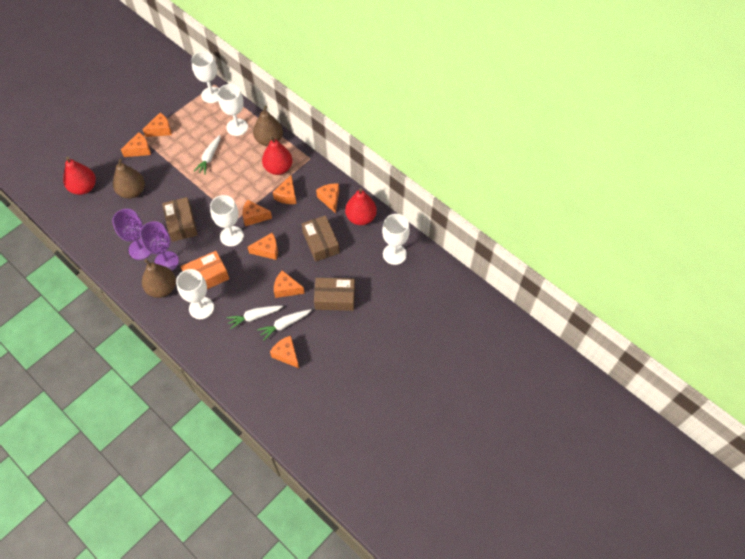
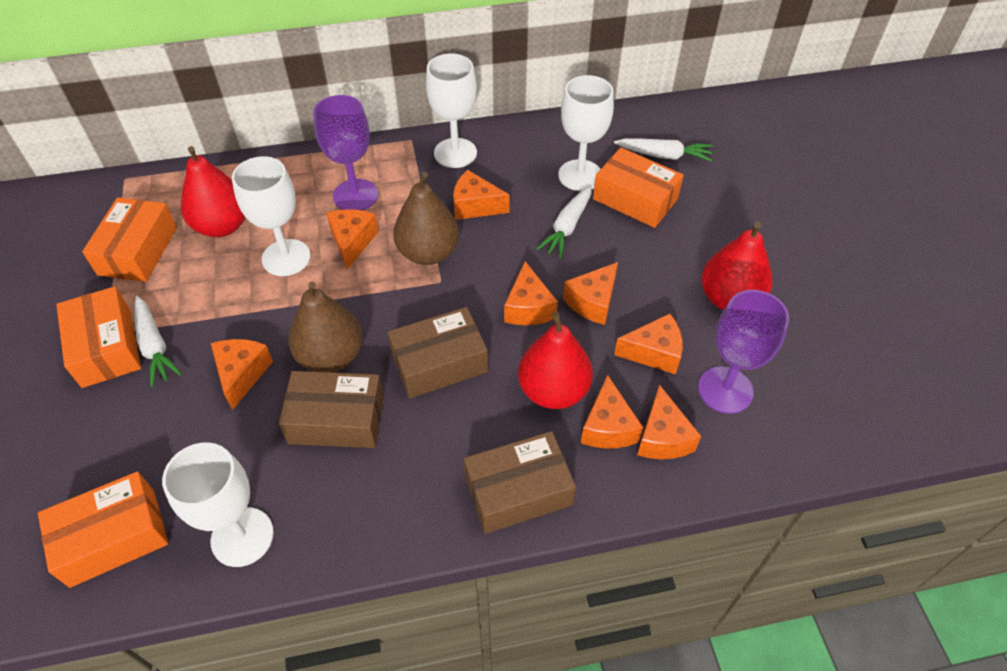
brown pear: [113,159,145,199] [142,259,176,298] [253,106,283,146] = 3 -> [288,282,363,372] [393,172,459,265] = 2
orange box: [181,251,229,289] = 1 -> [38,471,168,588] [56,286,141,388] [82,197,177,282] [593,148,684,228] = 4
white goblet: [176,269,214,319] [191,51,219,103] [210,195,244,247] [218,84,248,136] [382,214,410,265] = 5 -> [162,442,274,567] [232,156,311,276] [426,54,477,168] [558,75,614,191] = 4

